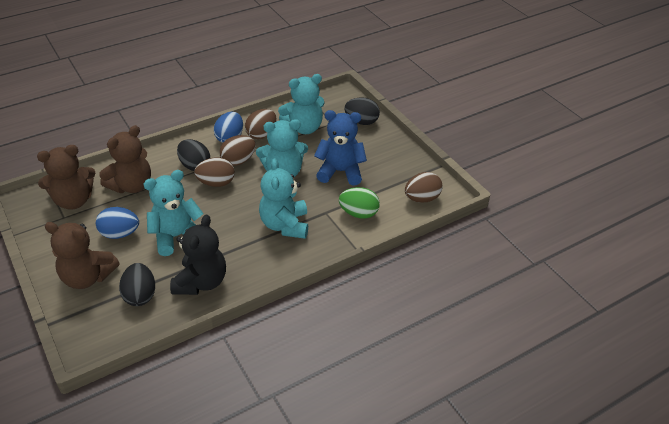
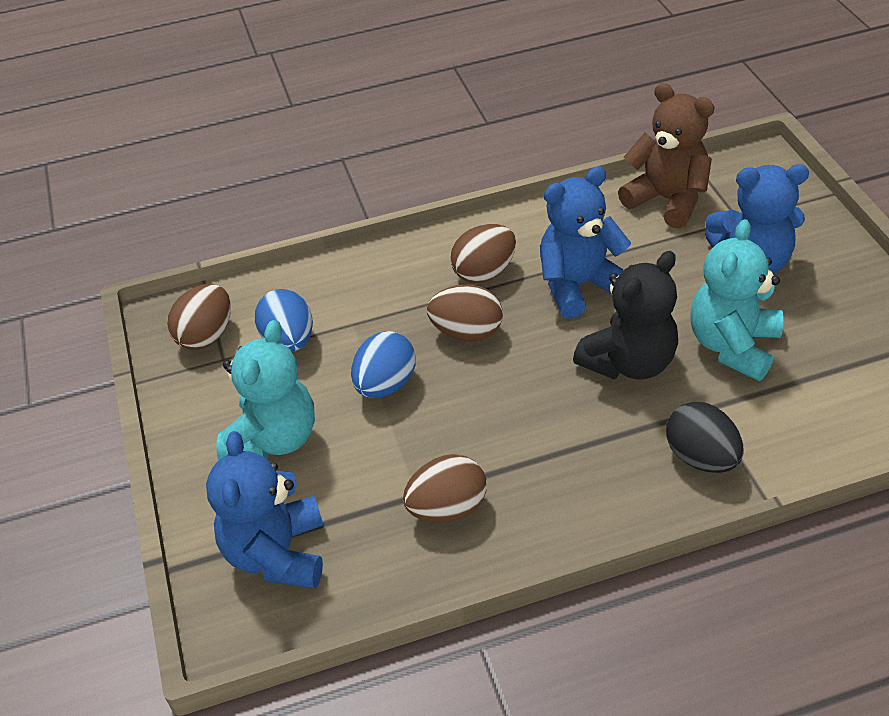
black egg: [119,263,155,306] [177,139,210,171] [344,97,380,125] = 3 -> [666,402,744,473] = 1
blue teddy bear: [314,110,367,186] = 1 -> [206,431,323,589] [540,166,631,319] [705,164,809,274] = 3
brown teddy bear: [37,145,96,210] [45,222,120,289] [99,125,151,193] = 3 -> [618,83,714,229] = 1
green egg: [339,187,380,219] = 1 -> none = 0
turquoise teddy bear: [144,170,204,256] [256,119,308,178] [259,158,308,239] [278,74,325,134] = 4 -> [216,320,315,460] [690,219,784,381] = 2

